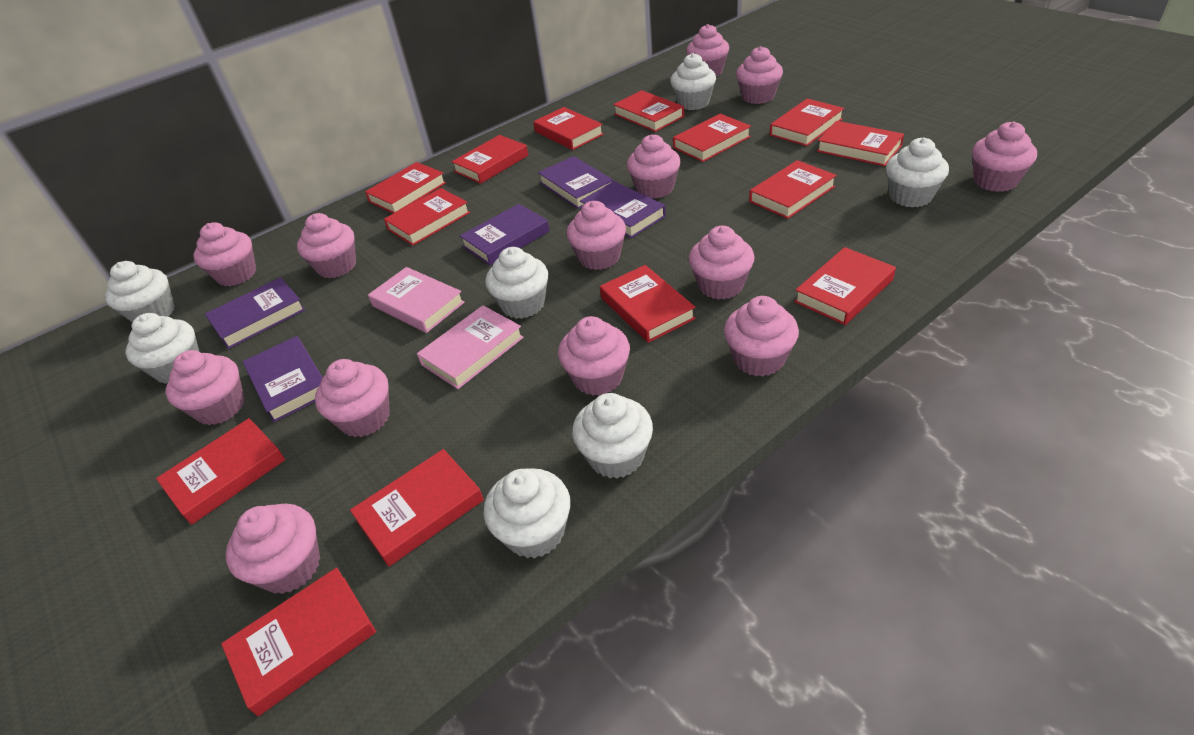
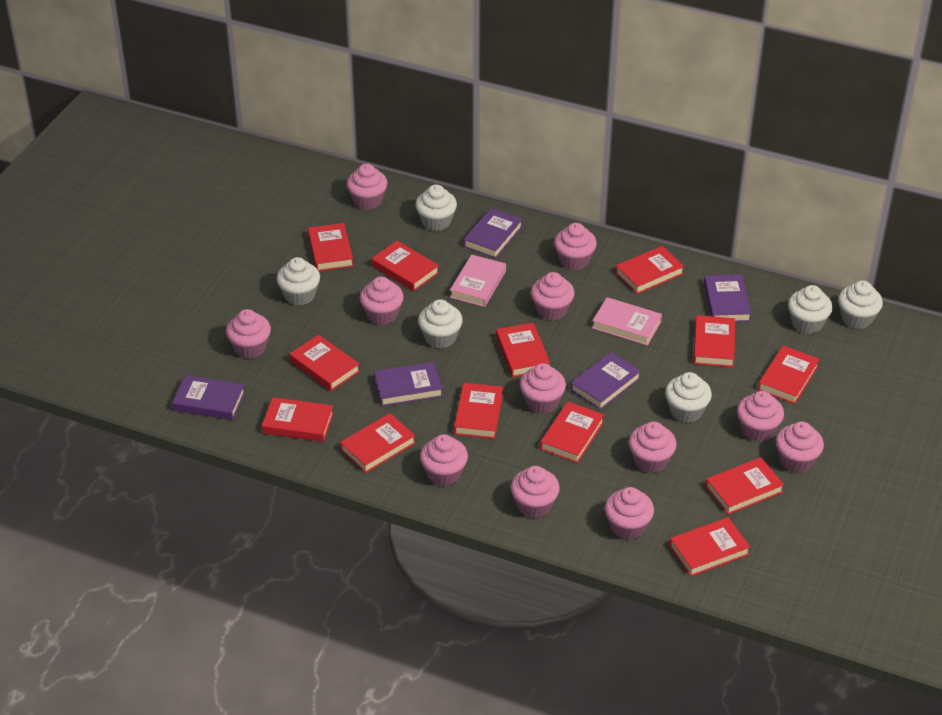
pink cupcake: [166,350,245,425] [193,222,256,287] [225,504,320,594] [297,213,356,278] [315,359,390,437] [558,316,630,396] [567,201,626,270] [627,134,681,198] [686,24,729,76] [689,226,754,300] [724,296,799,377] [736,46,783,104] [972,122,1037,192] = 13 -> [226,309,271,358] [346,164,387,210] [360,277,404,325] [420,434,468,486] [511,466,560,518] [520,363,566,413] [531,272,575,320] [554,223,597,270] [605,487,654,540] [629,422,677,473] [737,391,784,442] [776,421,824,473] = 12
red book: [156,418,285,525] [221,568,376,716] [350,449,484,567] [365,162,446,214] [384,188,470,246] [451,135,528,184] [533,107,604,150] [600,265,696,343] [613,90,684,132] [673,113,751,162] [749,160,837,219] [770,98,844,146] [794,247,896,325] [817,121,904,166] = 14 -> [262,397,334,442] [289,334,360,391] [308,223,353,271] [340,413,416,473] [372,241,439,291] [454,383,503,439] [496,323,550,377] [540,402,604,463] [615,246,685,294] [669,517,750,576] [694,315,735,367] [705,457,784,515] [758,346,820,404] = 13
white cupcake: [105,261,175,323] [125,313,199,384] [484,468,571,558] [485,247,548,319] [572,393,653,479] [670,53,716,110] [886,137,949,207] = 7 -> [276,257,320,306] [415,185,457,231] [418,299,463,349] [665,372,712,423] [788,285,833,334] [838,280,883,329] = 6

